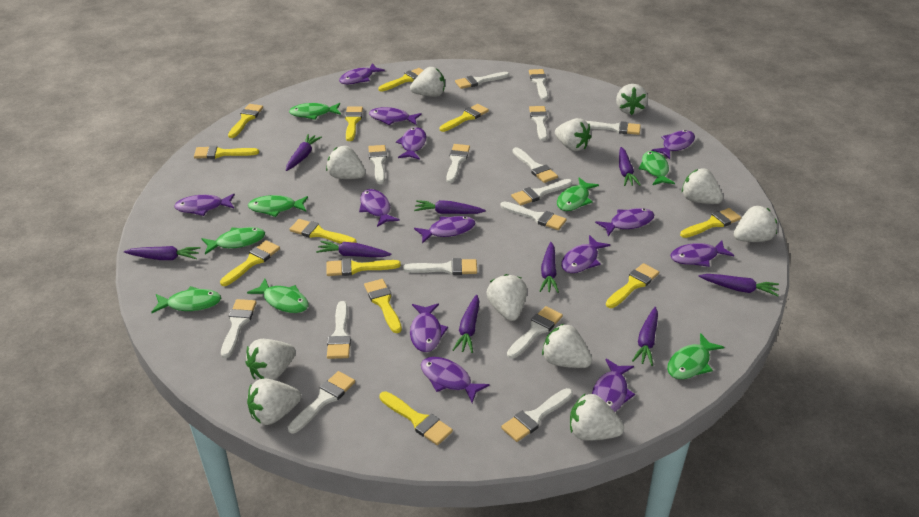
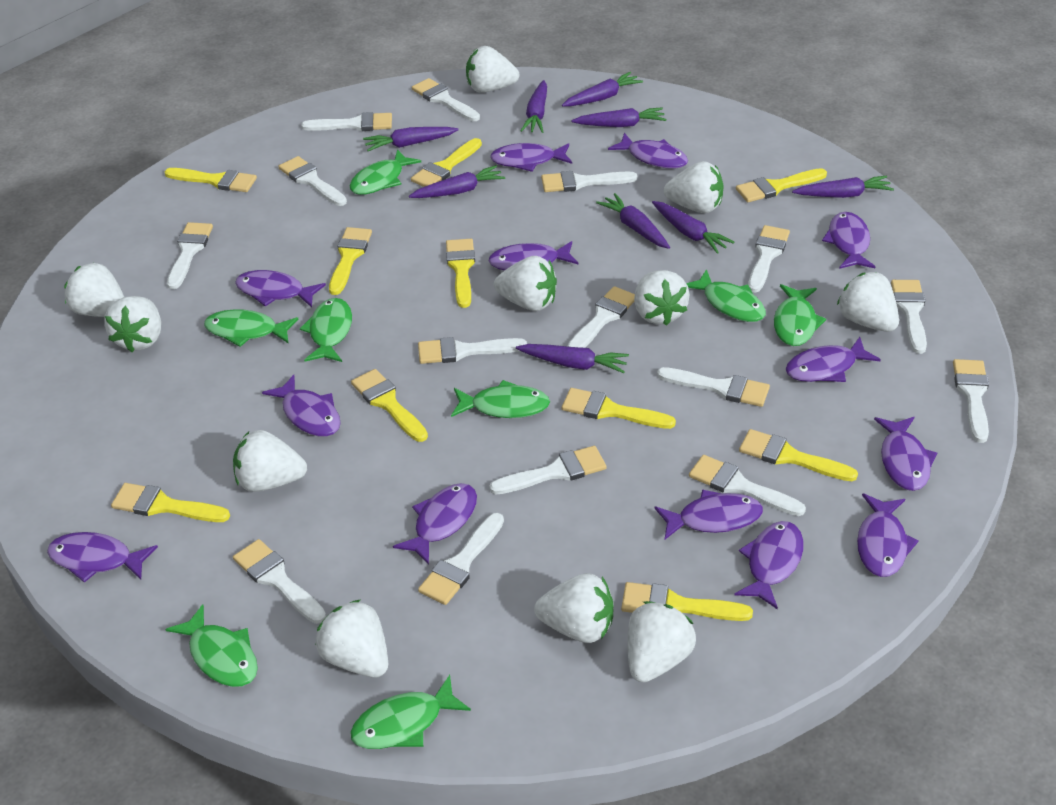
yellow brush: [194,146,259,159] [220,240,280,286] [228,104,263,138] [289,219,357,244] [326,259,401,276] [345,106,363,141] [364,279,402,333] [378,68,423,92] [379,391,453,445] [440,104,489,132] [606,263,659,308] [680,208,741,238] = 12 -> [111,483,230,522] [165,168,257,192] [329,227,372,295] [351,369,428,442] [411,138,482,187] [446,239,475,308] [562,388,676,429] [621,582,753,621] [736,168,827,202] [739,429,858,481] = 10

